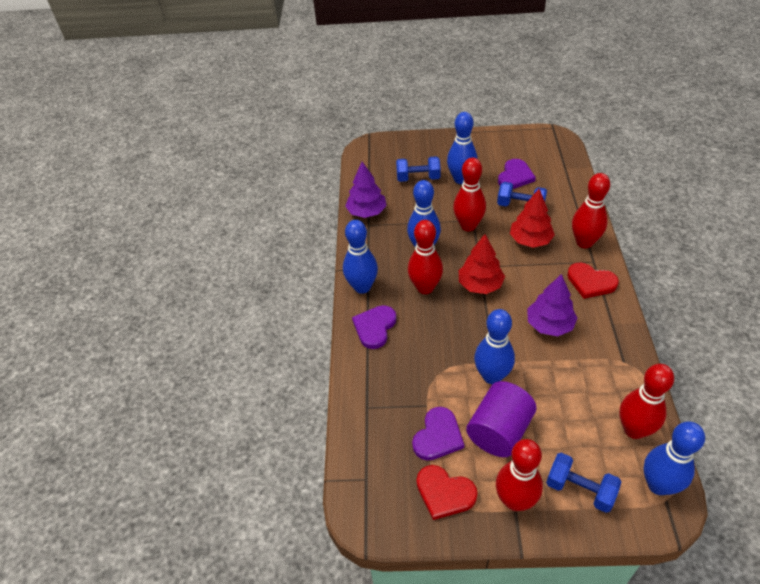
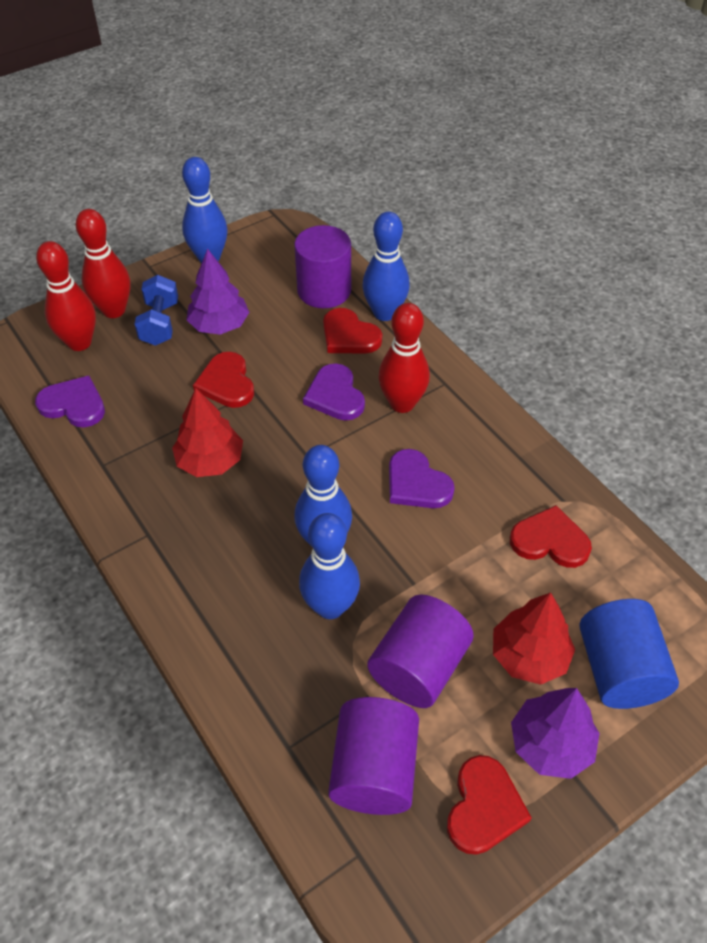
blue bowling pin: [343,220,378,294] [407,180,441,247] [447,112,477,184] [474,309,515,384] [643,421,705,495] = 5 -> [182,157,228,263] [294,445,352,545] [299,513,360,619] [362,212,410,321] = 4
blue cylinder: none = 0 -> [579,599,679,709] = 1
blue dumbbell: [396,156,441,182] [497,182,547,206] [546,453,621,513] = 3 -> [134,275,178,346] = 1
purple cylinder: [466,381,537,457] = 1 -> [294,225,351,308] [328,697,419,815] [367,594,474,708] = 3
red bowling pin: [408,220,443,294] [453,158,486,231] [496,439,543,511] [572,173,610,248] [619,364,674,439] = 5 -> [36,241,96,351] [76,209,130,318] [378,303,430,413] = 3
red heart: [417,465,477,520] [567,263,619,299] = 2 -> [193,352,254,408] [323,308,382,354] [447,755,532,855] [510,505,592,568] = 4

